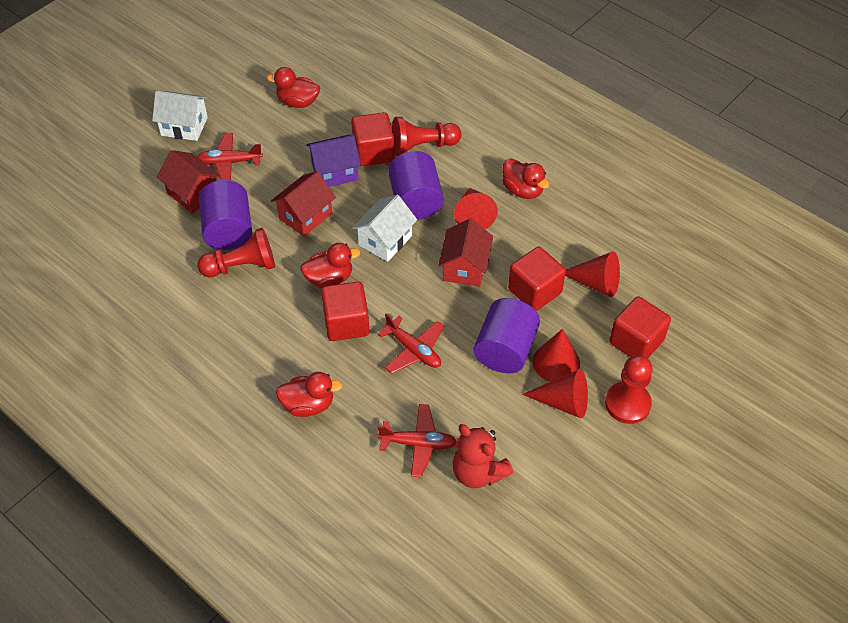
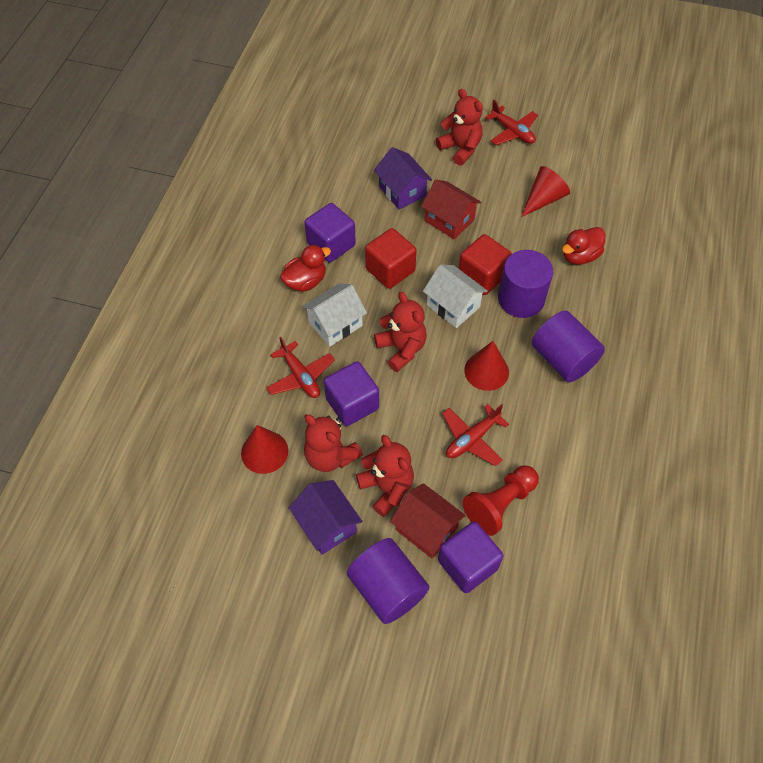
purple cube: none = 0 -> [305,203,356,263] [324,361,379,426] [438,521,503,593] = 3
purple house: [306,135,361,187] = 1 -> [289,480,362,555] [374,147,432,210] = 2
red cone: [454,188,498,229] [522,369,588,418] [533,329,580,382] [565,251,620,297] = 4 -> [241,425,288,474] [464,341,509,391] [521,166,570,217] = 3
red cube: [321,282,370,341] [351,112,395,166] [508,247,566,311] [609,296,671,358] = 4 -> [365,228,417,289] [459,234,512,295] = 2
red duck: [267,67,320,108] [276,372,343,417] [300,243,360,288] [502,158,549,199] = 4 -> [280,245,331,292] [562,227,606,265] = 2
red house: [157,150,221,214] [271,171,336,236] [438,219,493,287] = 3 -> [390,483,466,559] [421,179,481,240] = 2
red pawn: [197,228,275,277] [392,117,462,156] [605,355,653,424] = 3 -> [463,465,539,536] = 1
red teddy bear: [452,424,514,488] = 1 -> [304,414,363,472] [356,435,414,517] [374,292,427,372] [436,89,483,165] = 4

